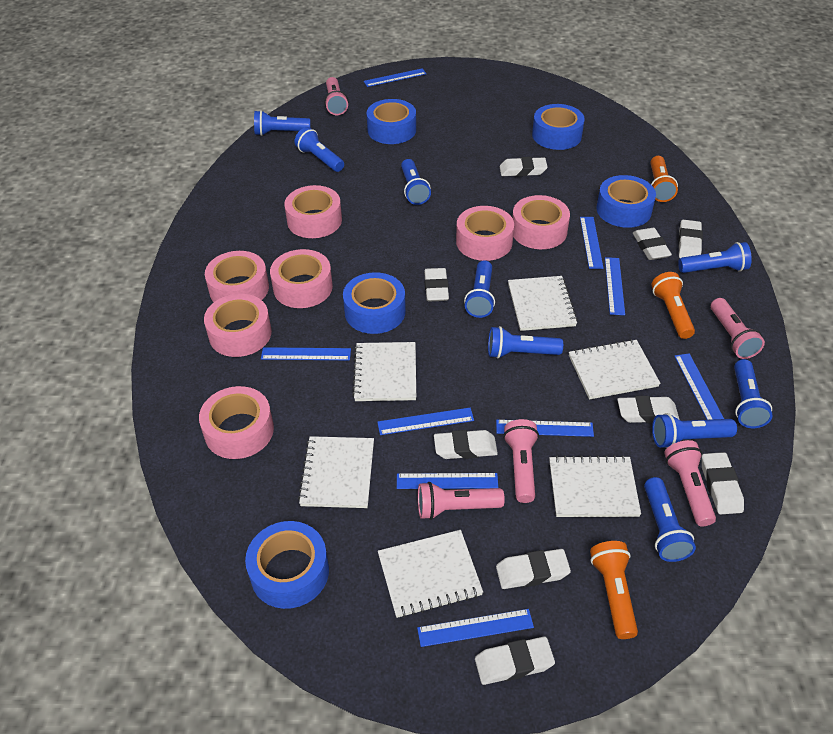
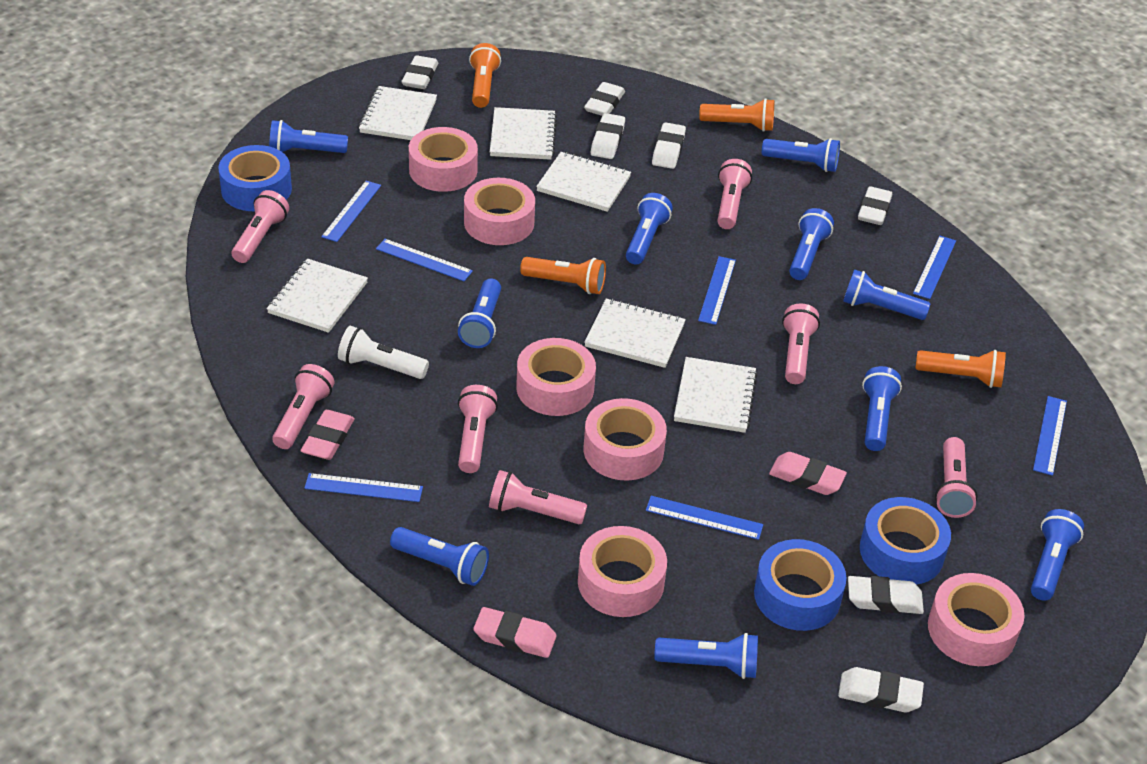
blue flashlight: [254,110,310,136] [295,127,344,172] [401,159,431,205] [464,260,495,318] [488,326,563,358] [644,477,696,562] [652,413,737,448] [678,242,752,273] [734,359,772,428] = 9 -> [269,120,348,153] [390,527,489,586] [458,279,501,348] [626,193,673,265] [654,633,758,679] [762,138,840,172] [789,208,834,280] [843,269,930,320] [862,366,902,451] [1031,509,1084,601] = 10
blue ruler: [261,347,351,360] [364,68,426,87] [377,408,474,435] [397,473,498,489] [417,609,534,647] [496,420,594,437] [580,217,604,269] [605,257,625,315] [674,353,724,420] = 9 -> [304,473,423,502] [321,181,381,242] [376,239,473,281] [646,496,763,540] [698,256,736,325] [913,236,956,299] [1033,396,1067,476] = 7
blue tape: [245,521,329,609] [343,272,406,334] [367,99,416,144] [532,104,585,150] [596,175,656,228] = 5 -> [218,145,292,211] [754,539,847,631] [860,497,951,585] = 3
orange flashlight: [590,541,638,639] [650,156,678,202] [651,272,695,339] = 3 -> [469,43,501,108] [520,257,606,294] [699,98,774,132] [915,350,1006,388] = 4
pink eraser: none = 0 -> [301,410,355,460] [474,607,557,658] [769,452,847,495] = 3
pink flashlight: [325,77,348,115] [418,482,505,520] [503,419,539,503] [664,440,716,527] [711,298,765,359] = 5 -> [232,190,289,263] [272,364,334,449] [458,385,498,473] [489,470,587,524] [717,159,752,229] [782,303,820,384] [935,437,977,518] = 7
pink tape: [199,386,274,459] [204,294,272,357] [205,251,269,302] [270,249,333,308] [284,185,342,238] [456,206,514,261] [512,195,570,249] = 7 -> [409,127,478,192] [464,178,535,245] [516,338,596,416] [578,526,667,617] [584,398,667,480] [928,573,1024,666] = 6
white eraser: [424,268,449,302] [434,430,498,459] [475,637,555,685] [496,549,571,589] [500,157,548,177] [617,396,680,423] [633,228,672,260] [678,220,703,258] [702,452,744,515] = 9 -> [402,55,438,89] [584,82,625,116] [591,113,625,159] [652,122,686,169] [838,667,924,712] [848,576,924,614] [858,186,892,225] = 7
white flashlight: none = 0 -> [338,326,429,379] = 1

